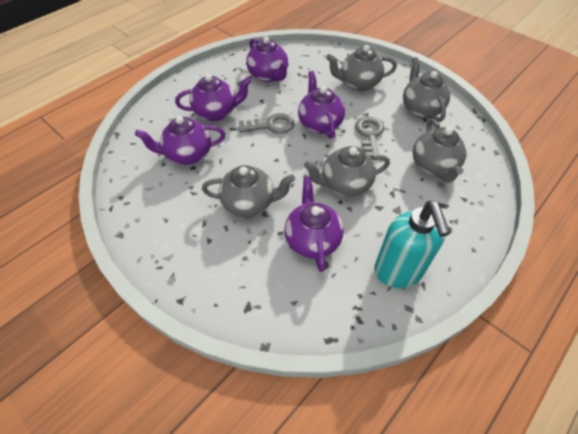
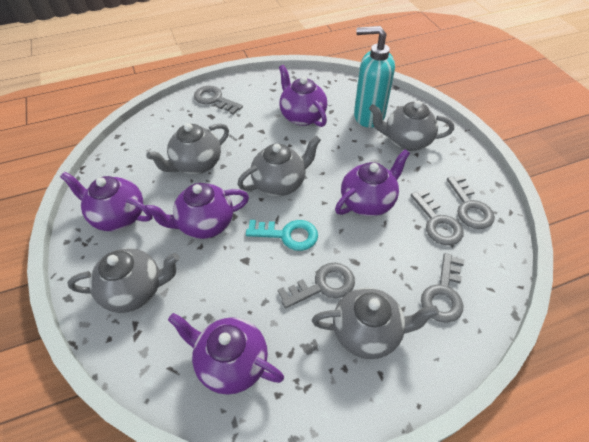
grey key: [239,113,295,134] [355,117,384,157] = 2 -> [194,86,243,115] [278,263,355,309] [411,189,464,245] [421,253,464,323] [447,175,495,229] = 5
turquoise key: none = 0 -> [246,220,318,251] = 1

